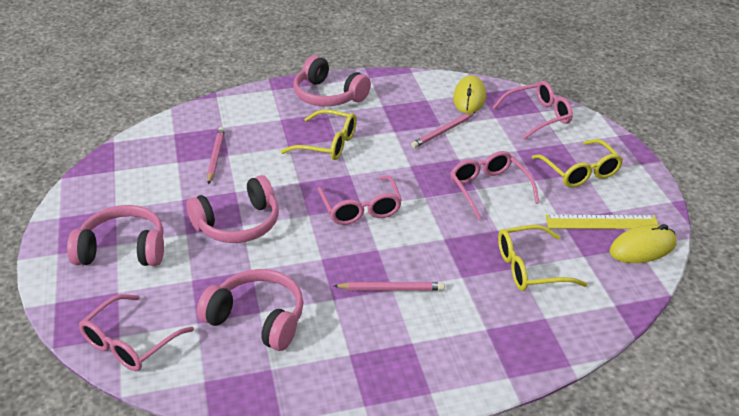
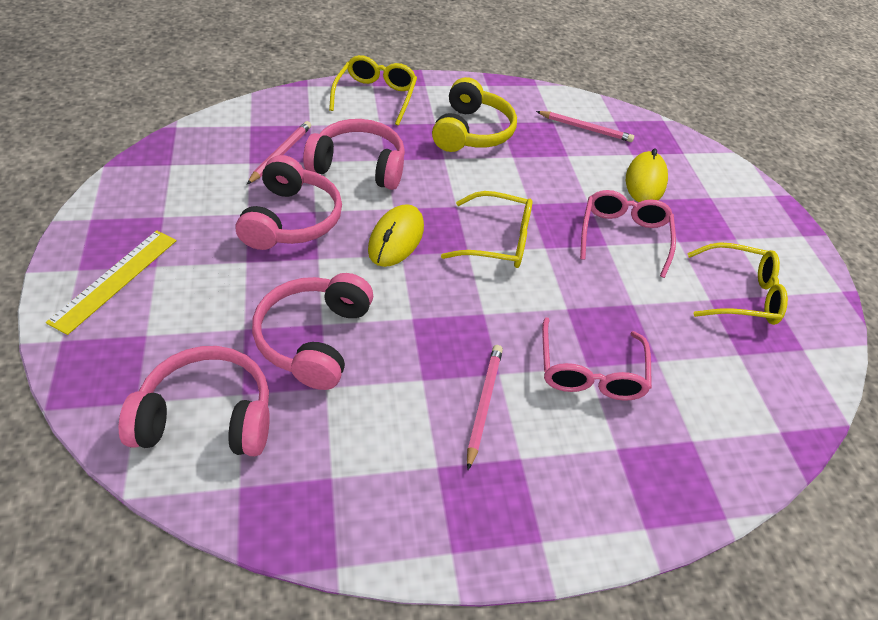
pink glasses: [79,294,194,371] [318,175,402,225] [450,151,539,220] [492,81,573,140] = 4 -> [542,317,652,401] [580,190,676,278] = 2
yellow headphones: none = 0 -> [432,77,517,152] = 1

